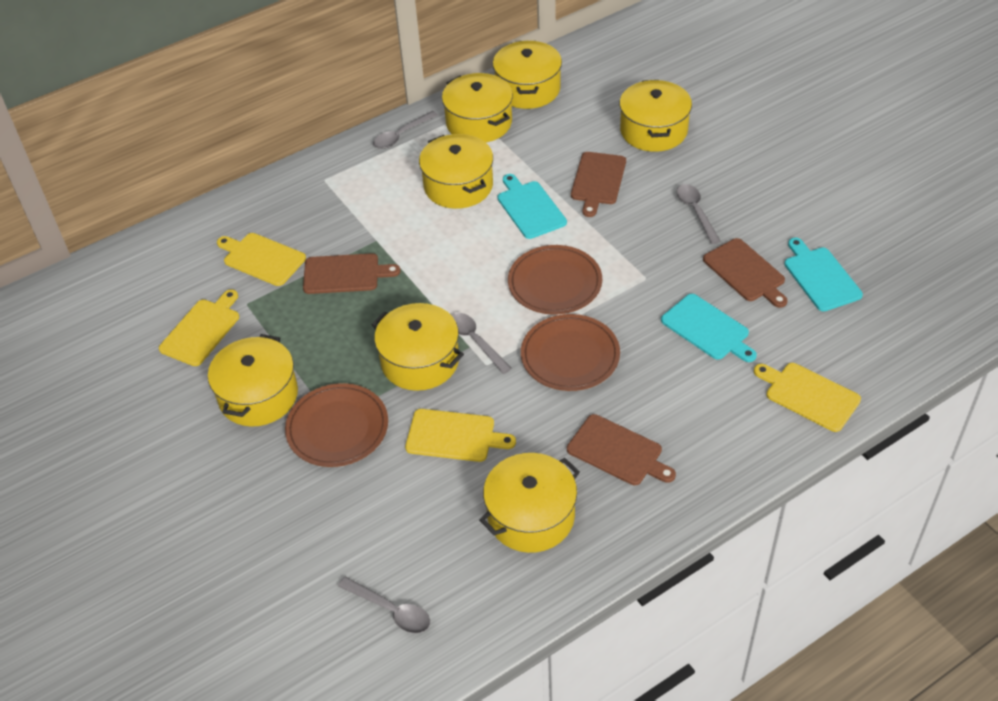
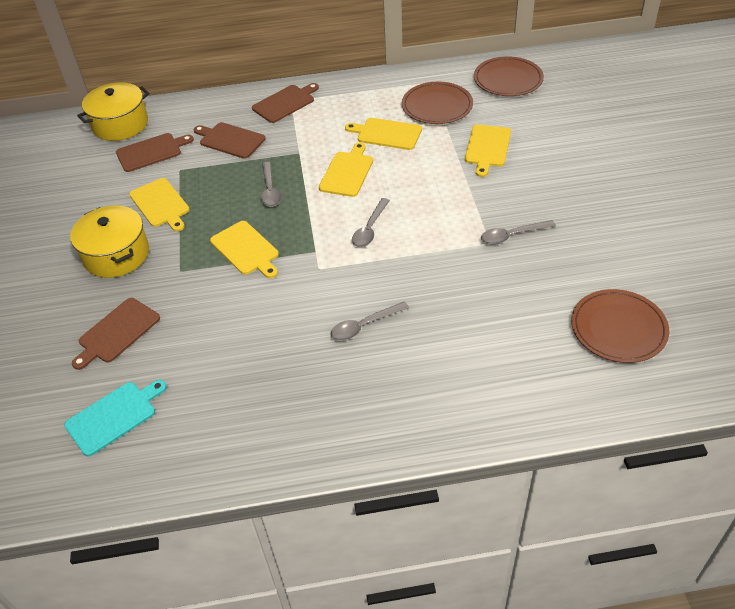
turquoise cutting board: [498,174,567,239] [661,294,757,362] [784,238,863,311] = 3 -> [64,380,167,456] = 1
yellow cutting board: [159,289,239,366] [217,233,306,286] [405,409,516,462] [754,363,861,432] = 4 -> [129,178,190,231] [210,221,279,278] [319,143,373,197] [345,118,422,150] [465,125,511,177] = 5
yellow pot: [208,334,298,427] [371,303,464,391] [419,134,493,209] [442,73,513,143] [479,453,580,553] [493,41,562,109] [619,80,692,152] = 7 -> [70,206,149,278] [77,82,149,141] = 2

